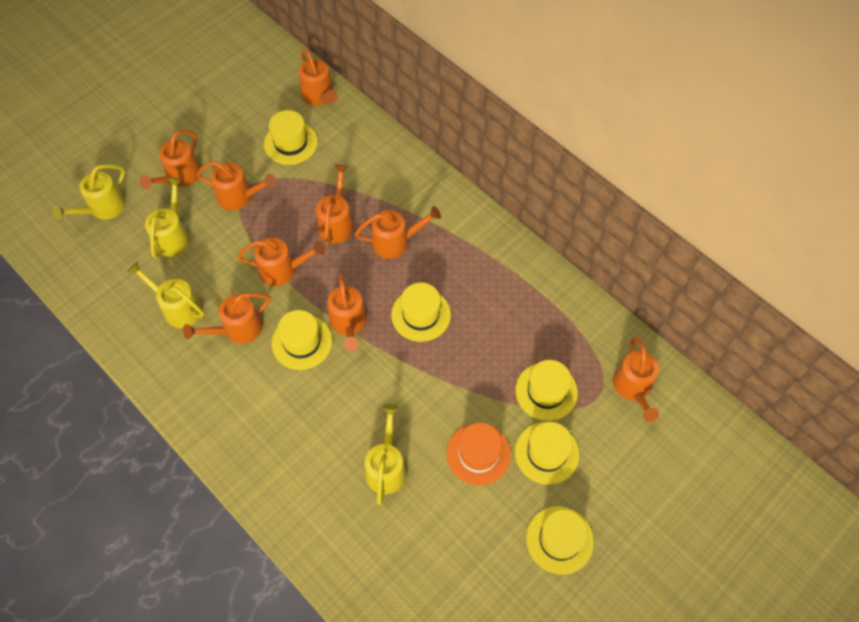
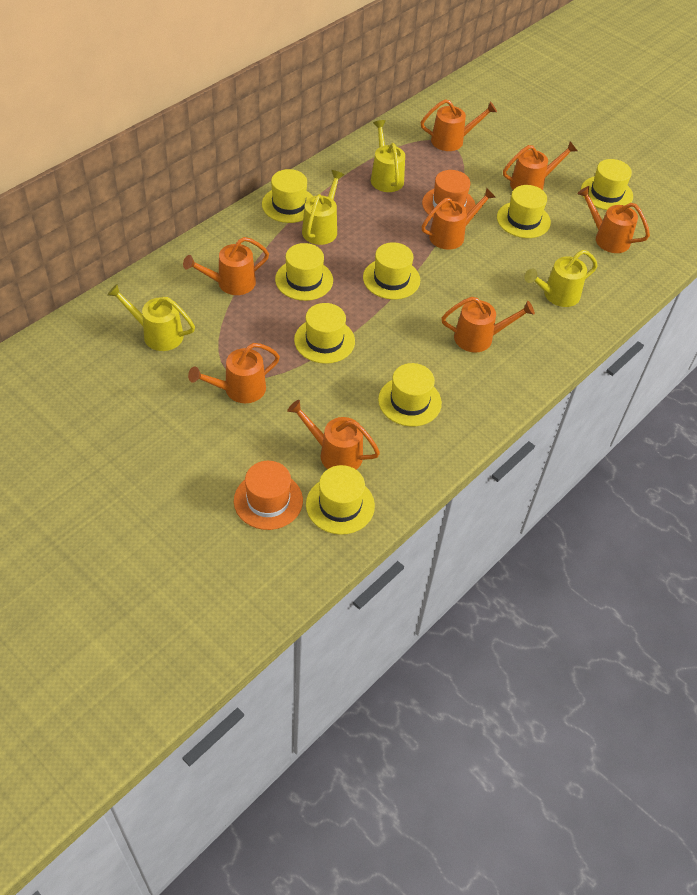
orange hat: [446,423,511,486] = 1 -> [234,461,303,530] [422,170,476,218] = 2
orange watering can: [140,130,201,189] [183,293,271,344] [197,161,276,210] [237,238,325,286] [299,50,338,106] [316,164,354,245] [328,274,367,351] [355,206,441,259] [613,337,659,422] = 9 -> [183,237,269,295] [188,343,280,403] [287,400,380,470] [421,99,497,151] [422,188,495,250] [442,297,535,352] [503,141,577,190] [577,186,650,253] = 8
yellow hat: [264,110,318,165] [272,310,332,370] [391,283,451,342] [515,360,578,421] [515,422,579,485] [526,506,594,575] = 6 -> [262,169,313,223] [275,243,333,301] [294,303,355,364] [306,465,375,535] [363,242,420,300] [378,363,442,427] [497,185,551,238] [581,159,633,210] = 8

